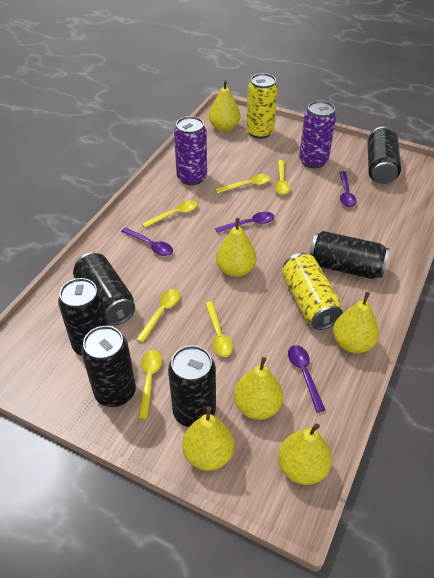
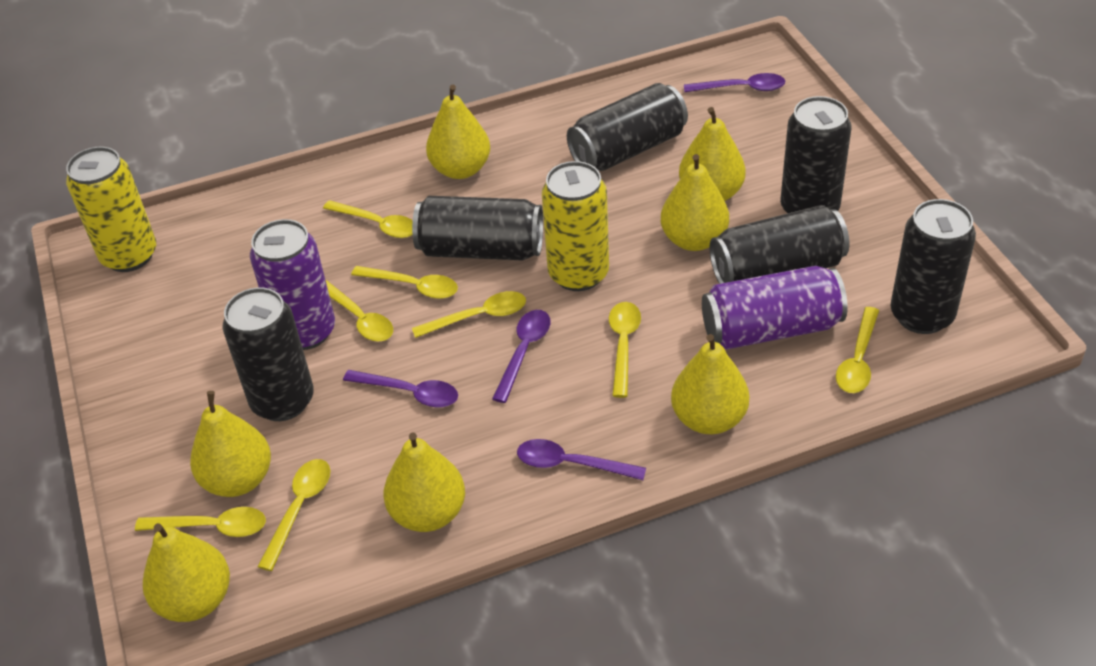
yellow pear: [182,406,235,471] [209,81,240,132] [216,218,256,277] [234,357,283,420] [278,423,332,485] [333,292,379,353] = 6 -> [143,523,230,622] [190,391,271,497] [383,433,465,532] [426,85,490,179] [661,154,729,251] [671,334,749,434] [679,107,746,201] = 7
yellow spoon: [136,289,180,343] [138,350,162,419] [142,200,198,228] [205,301,233,357] [215,174,271,194] [274,160,290,195] = 6 -> [135,507,266,537] [257,459,330,571] [323,200,413,238] [325,279,393,342] [351,266,458,299] [412,291,526,338] [609,302,641,398] [836,307,879,393] = 8

